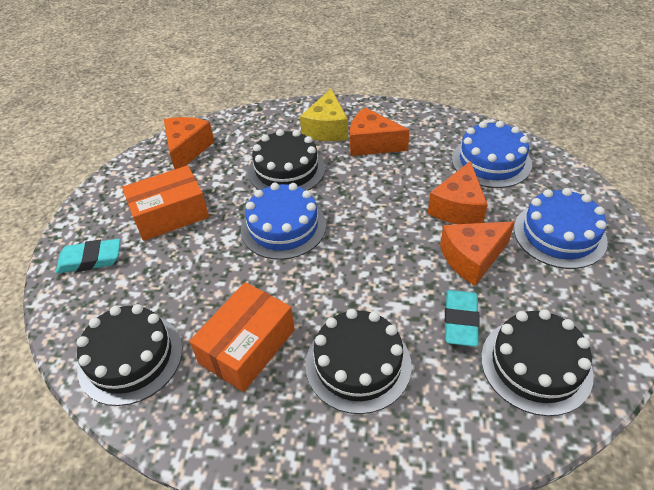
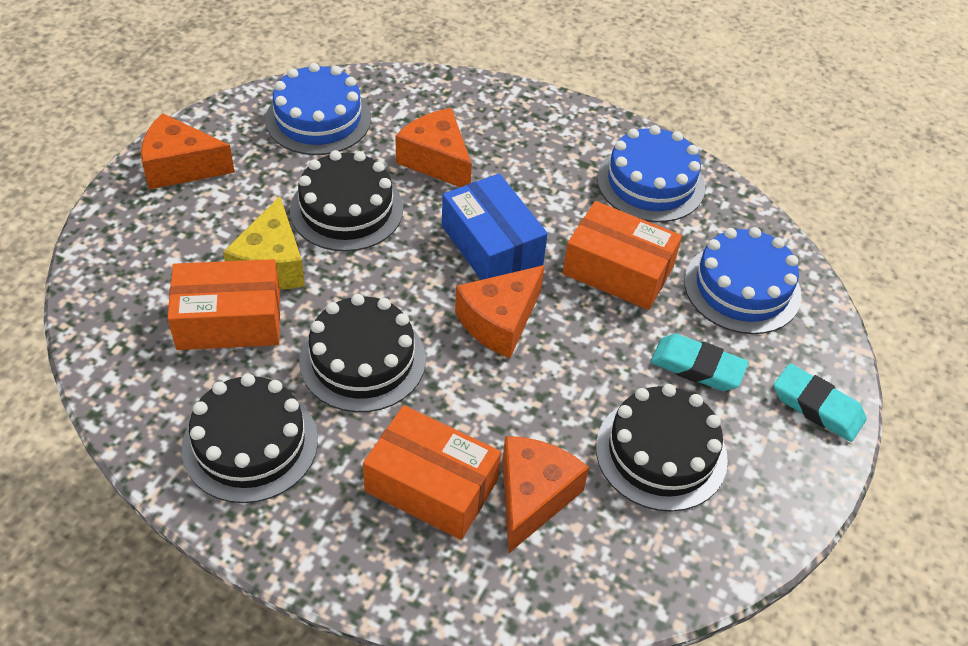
blue box: none = 0 -> [442,173,548,280] = 1
orange box: [122,165,209,241] [189,282,295,392] = 2 -> [167,259,280,350] [363,405,501,540] [563,201,682,310] = 3

